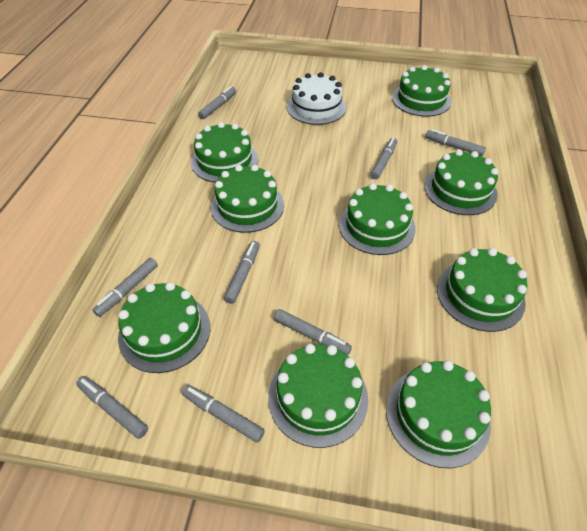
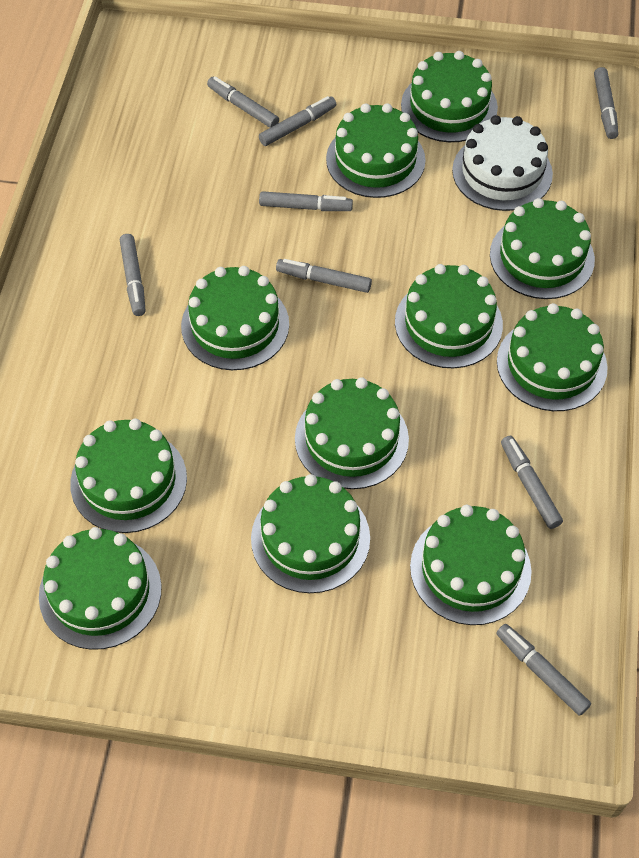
green cake: [118,282,210,373] [191,122,258,183] [211,165,284,233] [268,344,368,448] [339,183,416,255] [386,360,491,468] [392,65,451,117] [424,149,498,215] [437,248,527,332] = 9 -> [39,527,162,650] [70,418,187,533] [181,266,289,370] [251,474,370,593] [295,377,409,489] [326,103,426,198] [395,264,503,368] [401,51,498,142] [410,505,532,625] [490,198,595,299] [497,303,608,411] = 11

